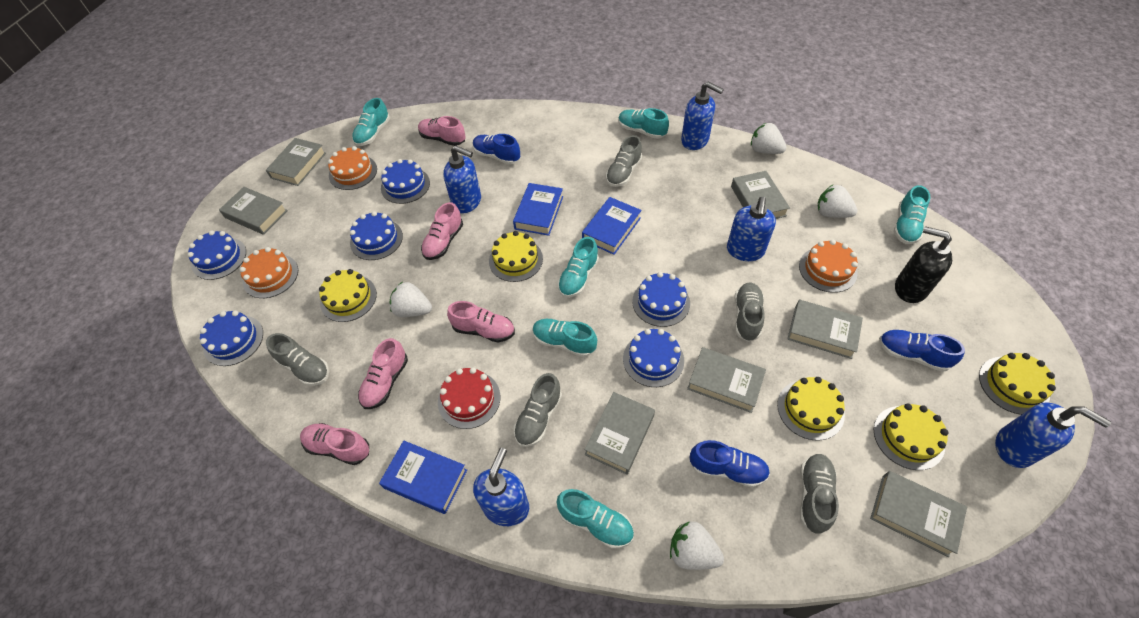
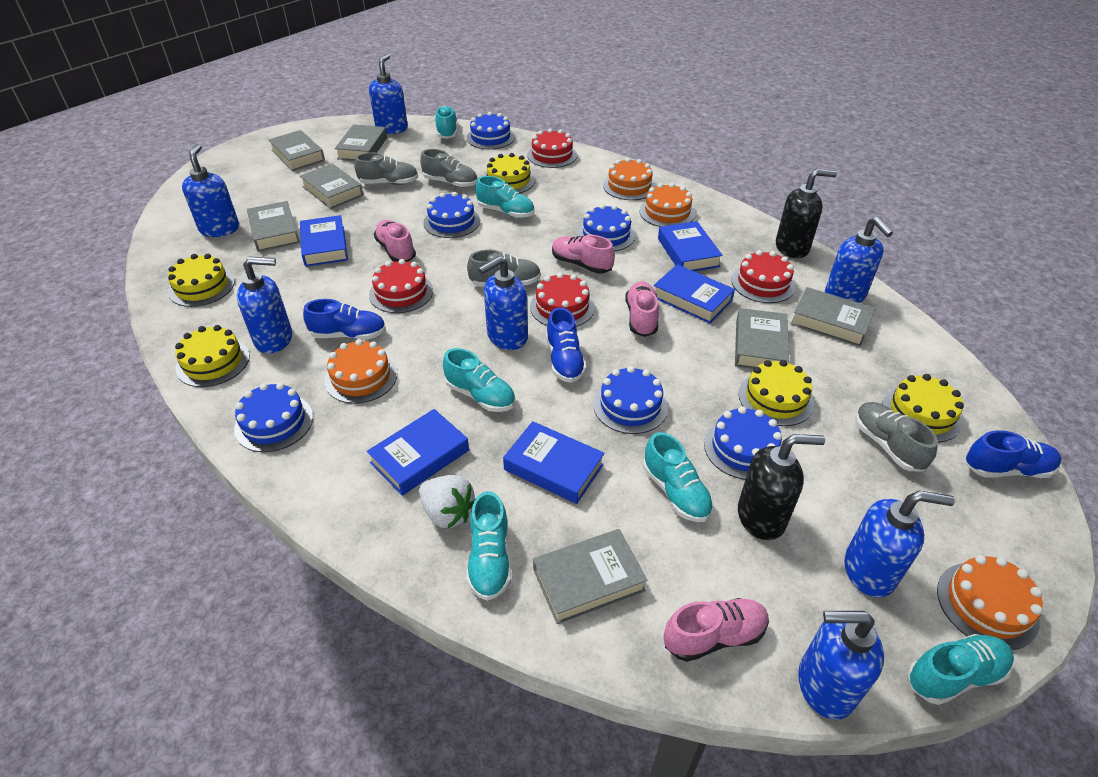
black soap dispenser: [895,226,952,303] = 1 -> [738,434,825,540] [776,169,837,258] = 2
blue book: [379,441,467,514] [513,183,563,236] [582,197,642,255] = 3 -> [300,215,348,267] [367,409,469,496] [503,421,605,504] [654,264,735,323] [658,221,723,271] = 5
blue soap dispenser: [443,146,481,213] [473,448,529,526] [681,82,724,150] [727,197,776,261] [995,402,1111,468] = 5 -> [182,144,239,237] [237,257,292,354] [369,54,408,134] [478,256,528,350] [798,611,884,720] [825,217,893,303] [844,491,955,598] = 7
grey shoe: [266,333,329,386] [514,373,562,447] [606,135,642,187] [735,282,765,342] [800,454,839,534] = 5 -> [354,152,418,185] [420,149,477,187] [467,250,541,287] [855,402,938,471] = 4
orange cake: [239,247,298,298] [328,146,377,190] [799,240,858,293] = 3 -> [324,339,398,404] [603,158,656,200] [640,183,695,227] [937,555,1043,650] = 4
pink shoe: [300,423,369,465] [358,338,408,409] [418,116,466,146] [421,202,463,260] [447,301,515,342] = 5 -> [374,220,416,262] [552,235,615,274] [625,281,659,337] [664,598,769,662] = 4
red cake: [438,367,500,429] = 1 -> [369,259,433,313] [527,129,577,168] [530,272,595,327] [732,250,795,303] = 4
white strawberry: [390,282,432,317] [670,521,724,570] [751,123,787,154] [817,185,858,218] = 4 -> [419,475,475,528] = 1

